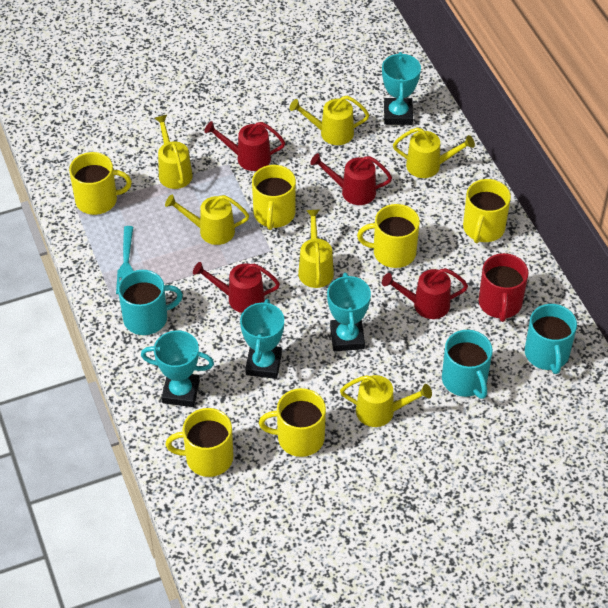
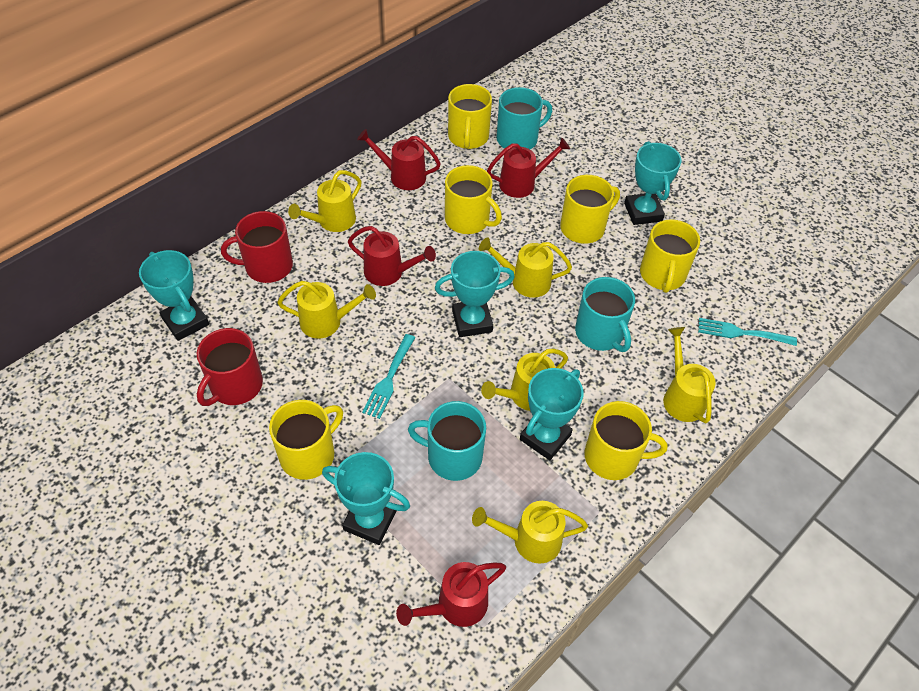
red mug: [479,253,528,322] = 1 -> [197,328,263,406] [221,211,293,283] = 2
turquoise fork: [116,226,133,294] = 1 -> [362,334,415,419] [698,318,797,346] = 2
turquoise trophy: [141,330,214,407] [240,299,284,379] [327,273,371,351] [382,52,421,125] = 4 -> [139,250,209,341] [322,452,410,545] [435,251,515,337] [520,368,584,460] [624,141,681,225] = 5

